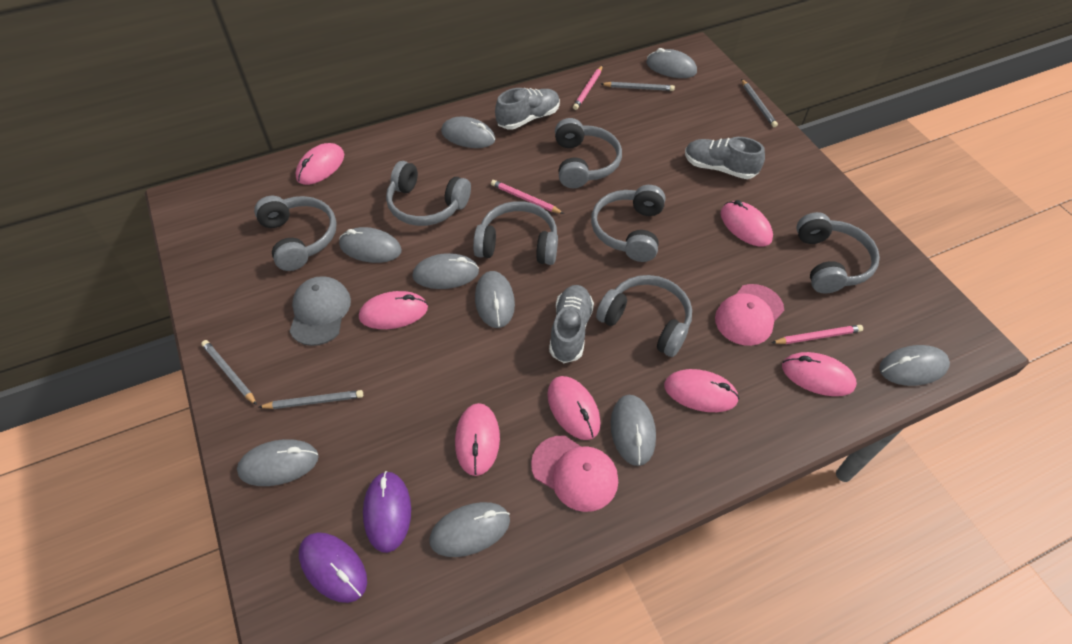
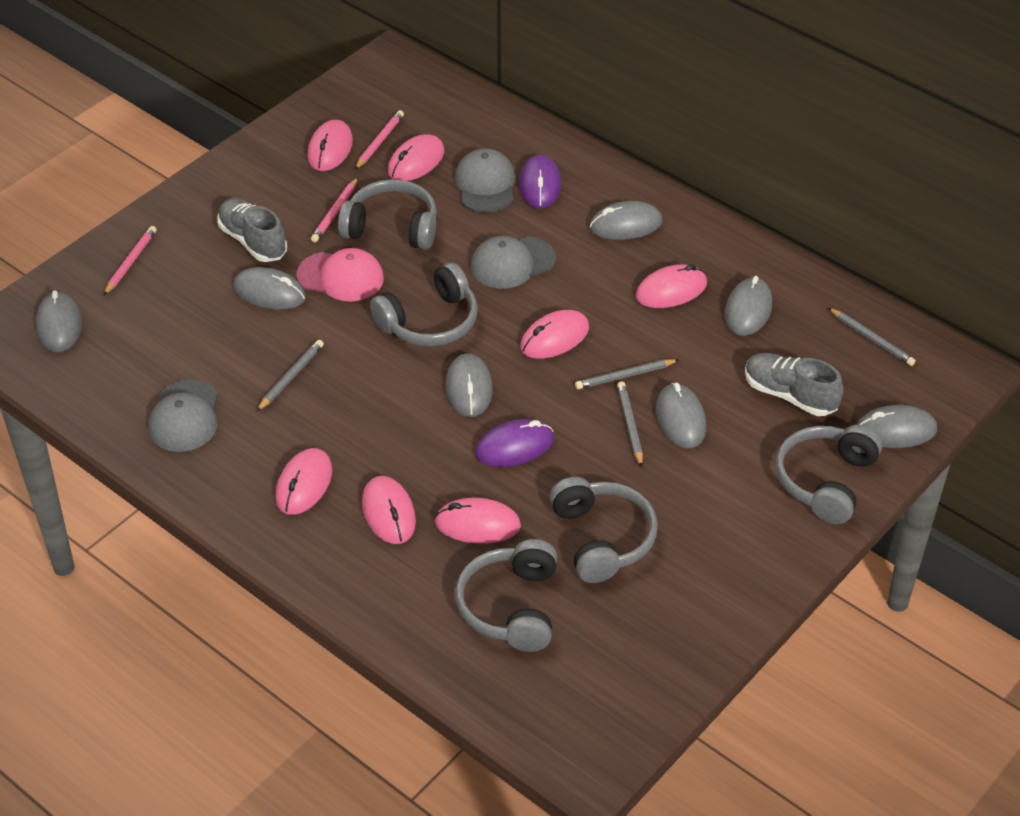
grey cap: [289,276,351,346] = 1 -> [148,379,218,452] [455,148,515,213] [471,236,556,289] = 3
grey headphones: [254,196,337,271] [386,161,471,226] [473,201,558,265] [555,118,622,188] [591,185,665,262] [596,275,692,357] [796,212,880,294] = 7 -> [338,179,437,250] [370,263,478,346] [455,539,557,652] [550,477,658,583] [776,425,882,524] = 5
grey mouse: [237,439,319,486] [339,227,402,263] [412,253,479,289] [429,502,510,557] [441,117,495,148] [475,271,515,328] [611,395,656,466] [646,48,697,78] [879,345,950,386] = 9 -> [36,290,82,352] [233,267,306,310] [446,353,493,417] [590,201,663,240] [656,383,706,448] [725,276,772,336] [857,405,937,448] = 7
grey shoe: [495,88,560,130] [549,285,594,363] [685,137,765,179] = 3 -> [217,198,287,262] [745,353,844,416] = 2
pink cap: [531,436,618,512] [715,284,784,346] = 2 -> [296,248,384,302] = 1

